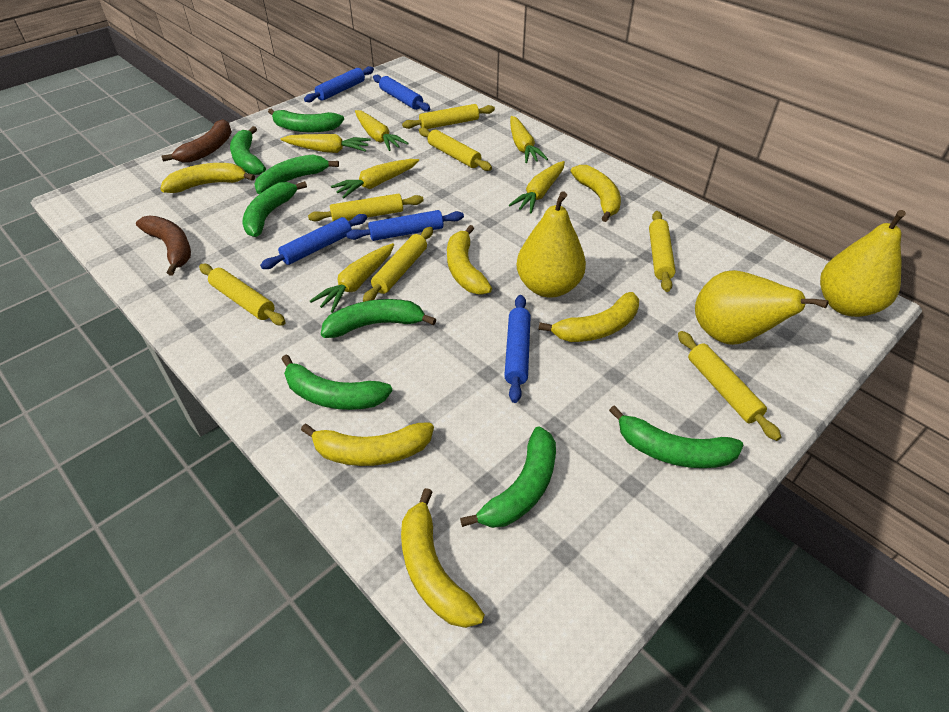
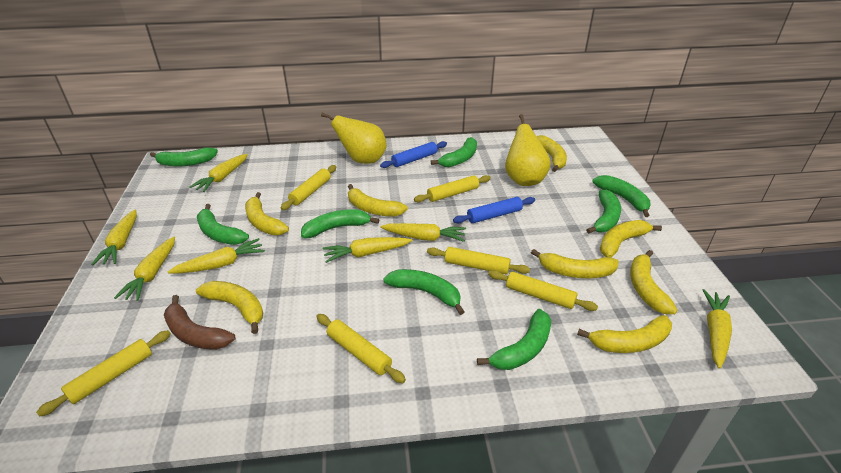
blue rolling pin: [260,214,367,269] [304,66,374,102] [346,210,464,241] [373,75,430,112] [504,295,531,403] = 5 -> [380,141,447,168] [453,197,535,223] = 2
brown banana: [136,216,191,275] [161,119,232,163] = 2 -> [164,295,235,350] = 1
yellow banana: [160,163,255,193] [301,422,434,466] [401,488,485,628] [447,225,492,295] [539,292,639,342] [571,165,621,222] = 6 -> [196,281,263,334] [245,192,289,235] [348,184,408,217] [531,249,619,278] [537,135,567,172] [577,315,672,353] [600,220,662,258] [630,250,677,314] = 8
yellow carrot: [281,134,371,153] [310,243,394,313] [331,159,419,198] [355,110,409,151] [509,161,565,213] [510,116,548,163] = 6 -> [91,210,137,265] [114,236,175,301] [167,238,265,274] [189,154,248,192] [323,237,412,263] [380,223,466,242] [703,289,732,369] = 7
yellow pear: [516,191,586,298] [695,270,829,345] [820,210,906,317] = 3 -> [321,113,387,164] [505,114,551,186] = 2
yellow rolling pin: [199,264,286,325] [308,194,424,221] [363,227,433,302] [402,104,495,129] [419,127,492,171] [649,211,676,292] [678,331,781,441] = 7 -> [36,330,171,417] [281,165,336,210] [316,314,406,383] [414,175,491,202] [427,247,530,274] [488,270,598,311] = 6

